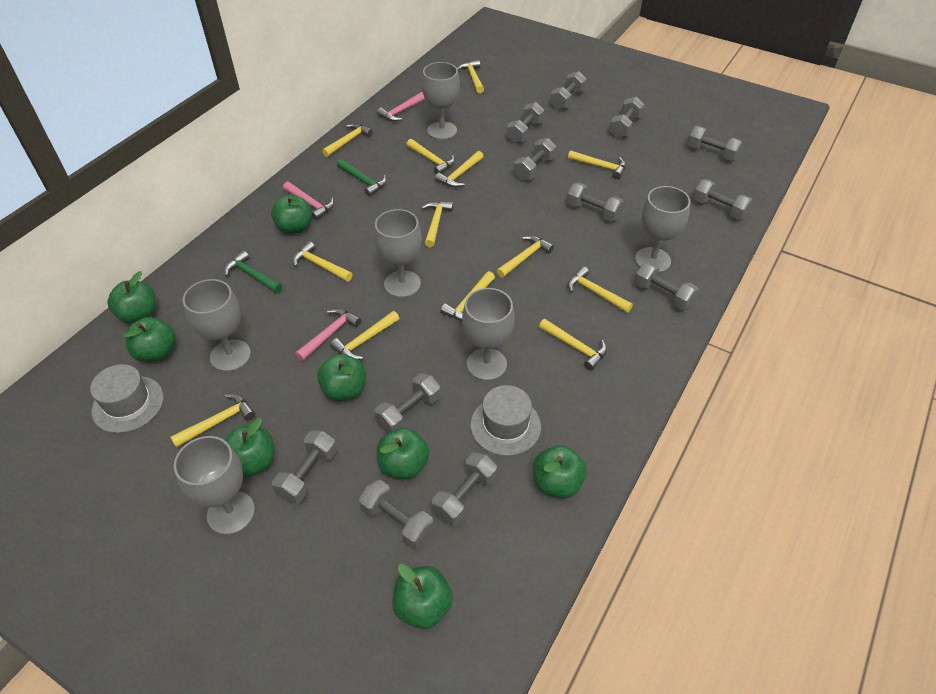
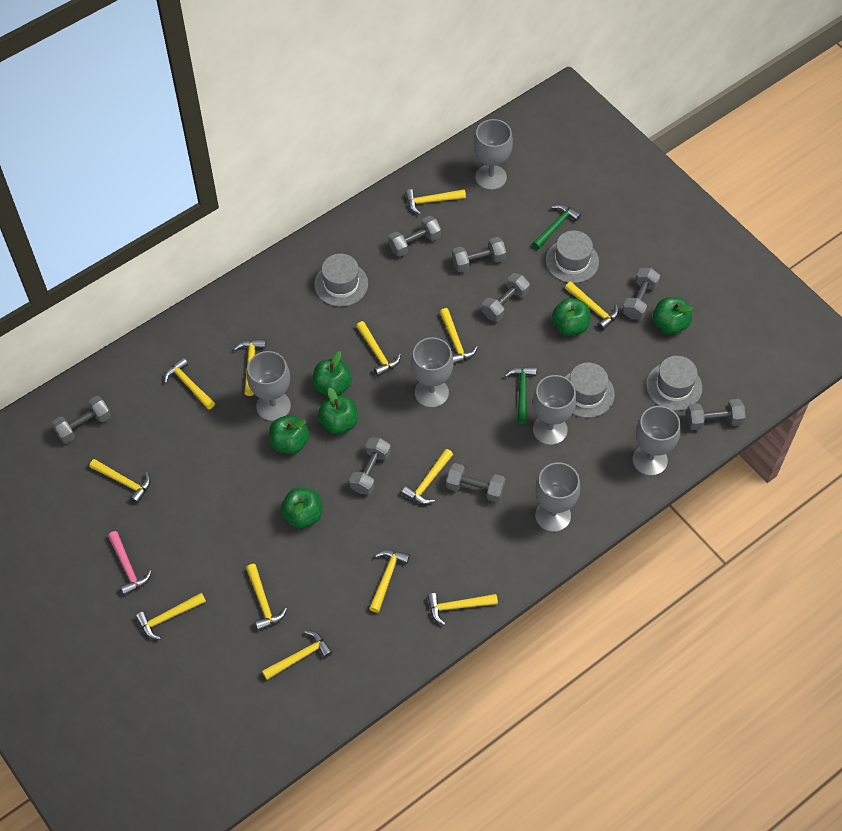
green apple: [107,271,156,324] [123,317,176,362] [225,418,274,477] [271,194,312,234] [317,354,367,401] [377,428,429,480] [392,564,453,629] [533,445,587,498] = 8 -> [269,415,310,454] [281,488,322,528] [312,351,352,397] [318,388,358,434] [552,298,590,336] [653,297,693,335] = 6
grey dumbbell: [272,430,337,504] [359,480,434,549] [374,373,441,433] [432,452,497,526] [507,102,544,143] [514,138,556,180] [550,71,587,110] [566,183,624,222] [610,97,644,138] [634,262,699,310] [687,126,742,161] [693,179,752,219] = 12 -> [52,396,111,444] [349,437,391,495] [388,216,441,257] [446,463,505,503] [452,237,506,272] [482,273,530,322] [622,268,660,319] [686,399,746,430] = 8
grey hat: [90,364,164,433] [470,385,541,456] = 2 -> [314,254,368,307] [546,230,599,283] [565,363,615,418] [646,356,703,411] = 4
pink hammer: [283,182,334,220] [295,308,361,361] [377,92,425,122] = 3 -> [108,531,152,595] = 1

